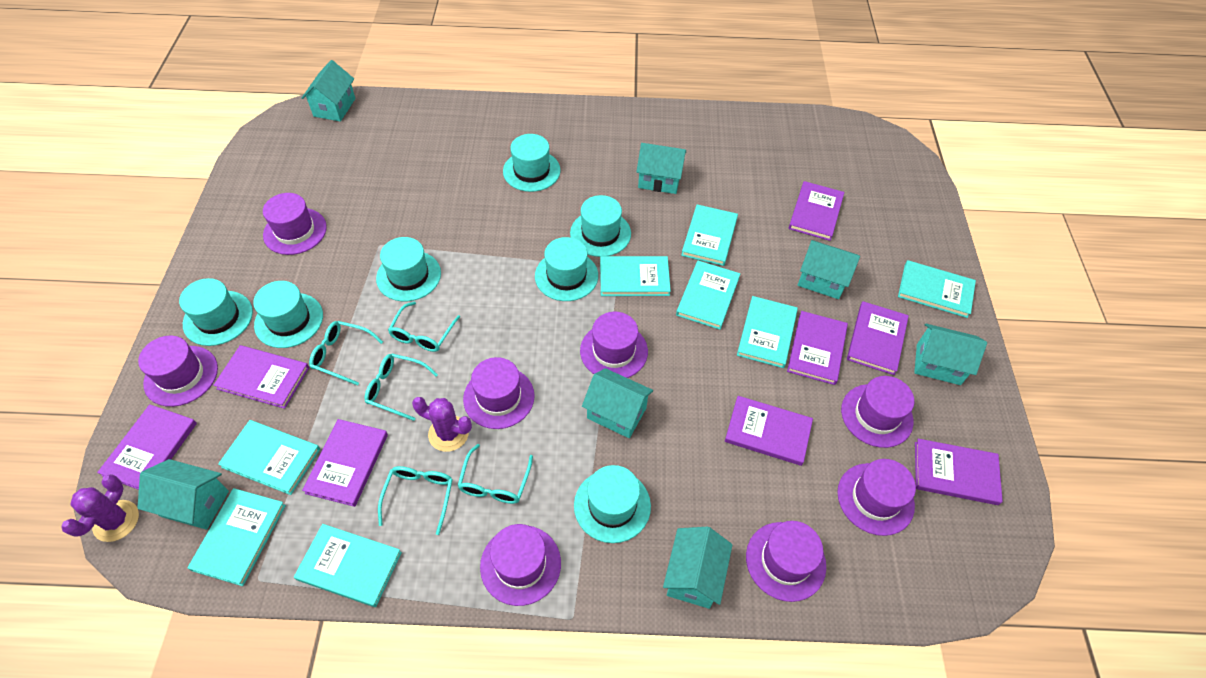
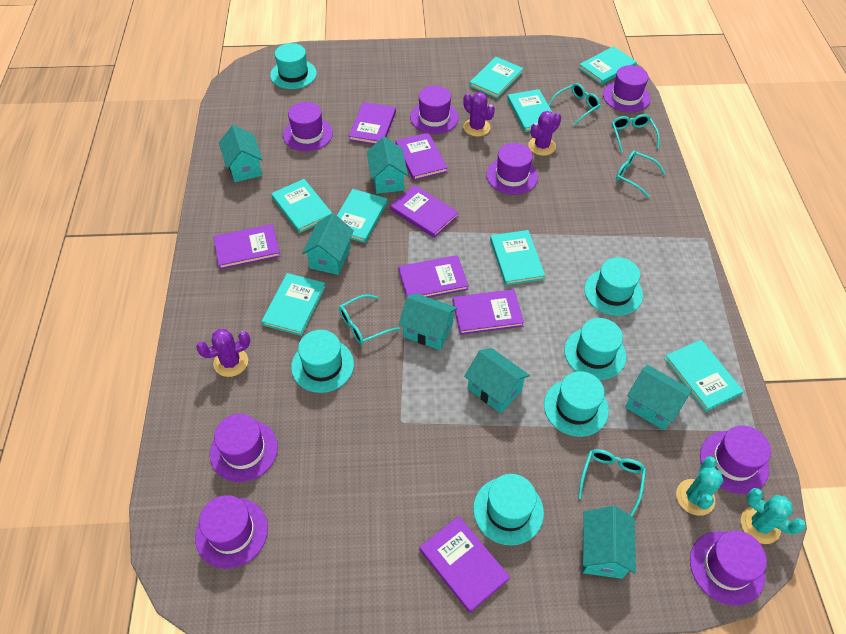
purple book: [97,404,197,490] [213,345,309,409] [302,419,388,507] [725,396,813,466] [787,311,848,385] [789,181,844,241] [847,301,909,375] [915,439,1003,505] = 8 -> [213,224,280,270] [349,102,396,145] [390,185,459,238] [395,132,448,181] [399,255,469,298] [419,516,510,613] [453,289,524,335] = 7
purple cactus: [61,474,139,542] [412,397,472,452] = 2 -> [196,329,250,377] [463,92,495,137] [528,111,561,156] = 3
turquoise cactus: none = 0 -> [676,456,724,516] [741,488,806,544] = 2
turquoise hat: [179,278,253,346] [253,281,323,348] [376,237,441,301] [503,134,561,192] [535,237,598,301] [570,195,631,257] [574,465,651,543] = 7 -> [270,43,317,89] [291,330,354,393] [473,474,544,546] [544,371,609,437] [564,318,626,380] [584,257,643,316] = 6

